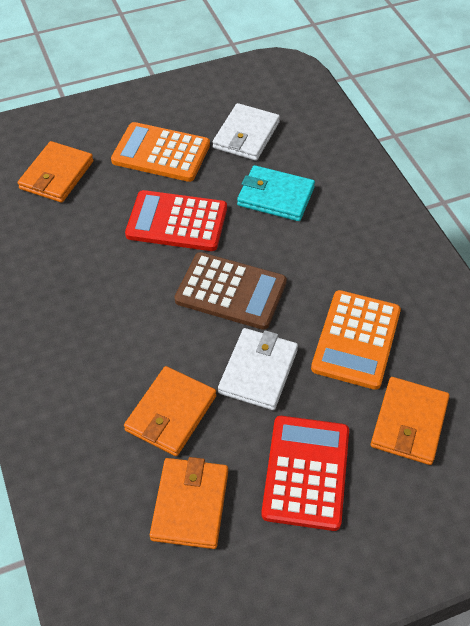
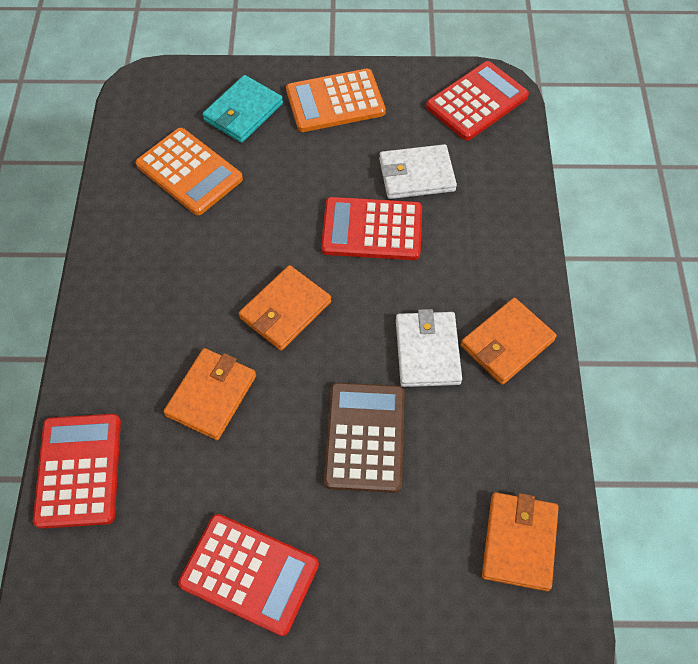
red calculator: [125,190,227,251] [261,416,349,531] = 2 -> [33,414,121,529] [178,514,319,636] [321,197,422,260] [426,61,529,141] = 4

